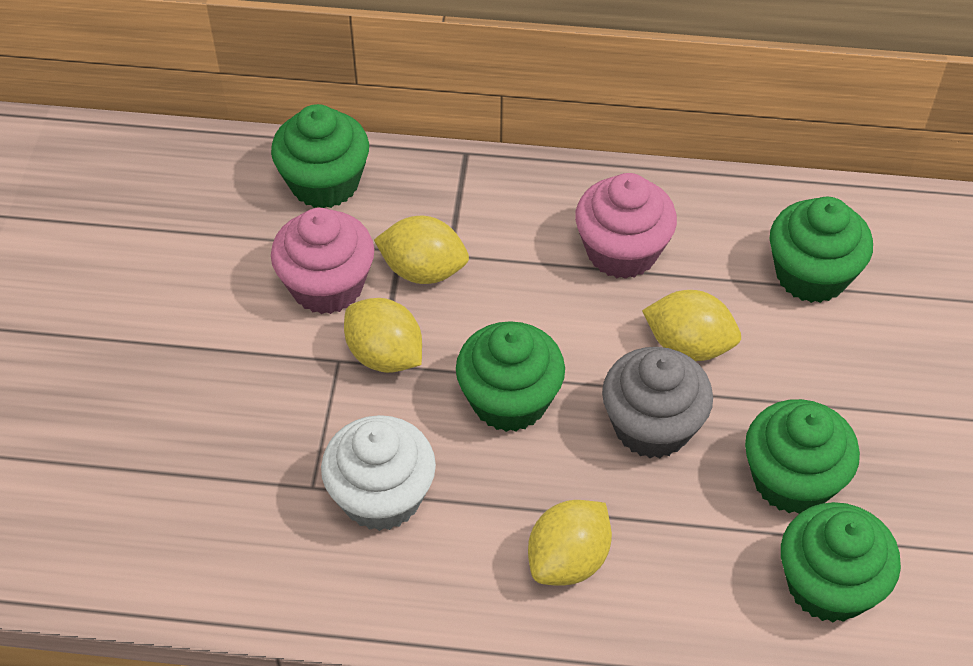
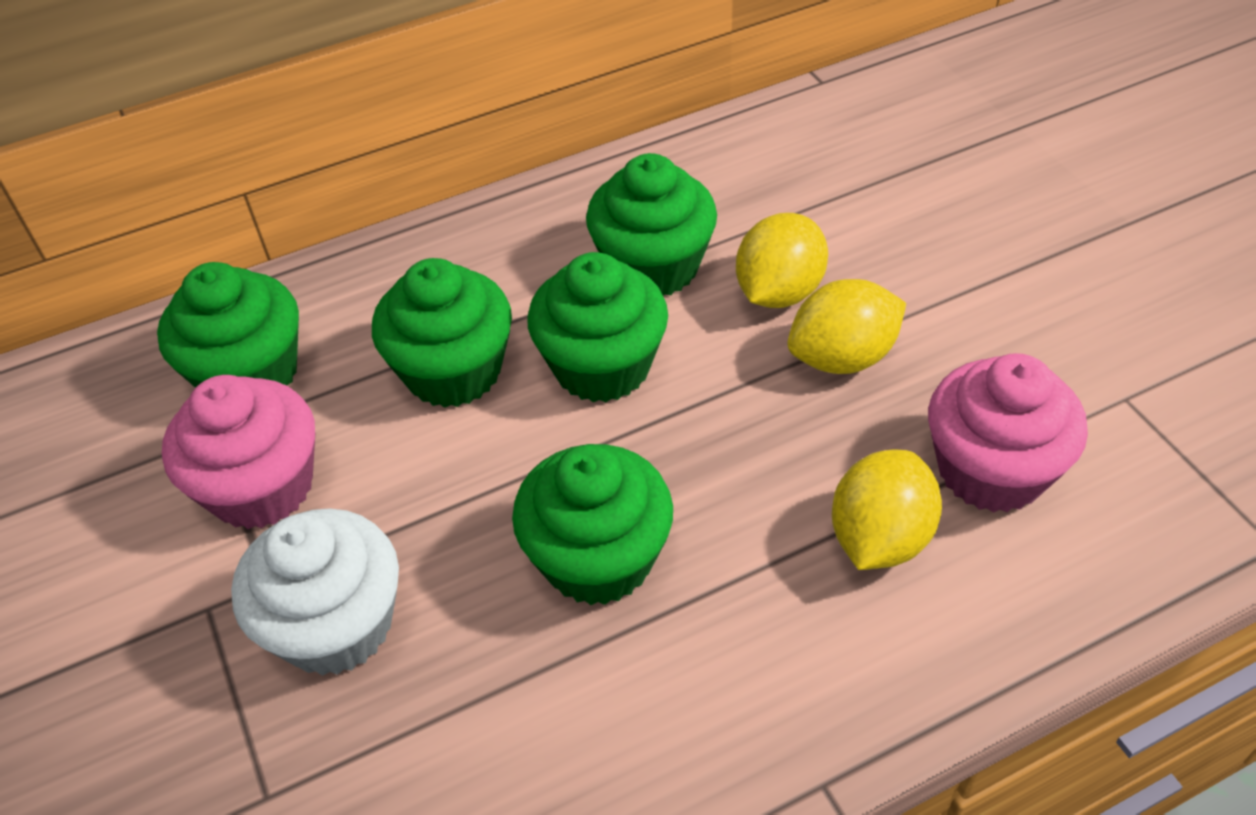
grey cupcake: [602,347,713,458] = 1 -> none = 0
yellow lemon: [344,298,422,373] [374,216,469,284] [528,500,612,586] [642,290,741,361] = 4 -> [736,213,828,308] [787,279,906,374] [832,450,942,570] = 3

